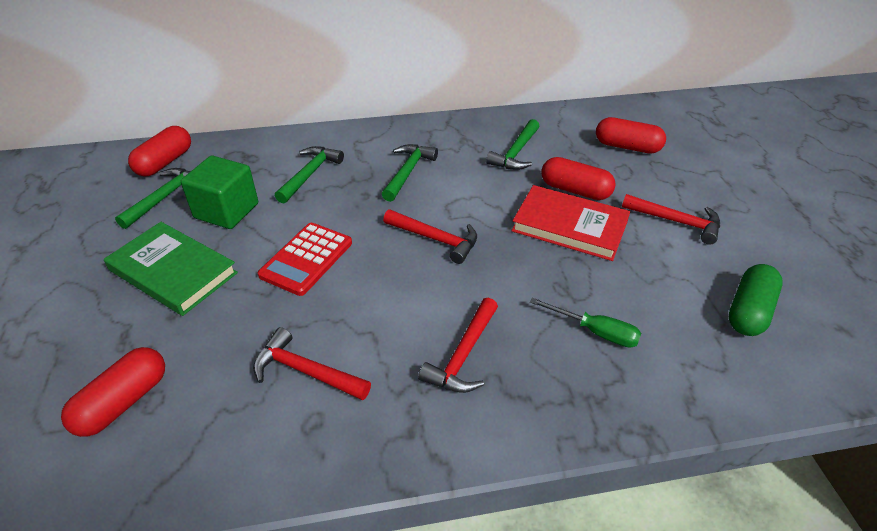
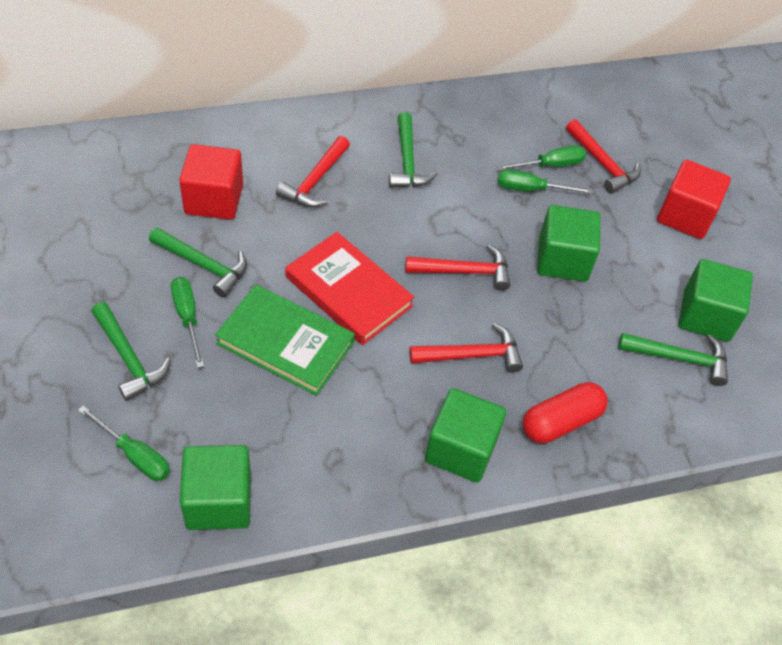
green capsule: [729,264,783,336] = 1 -> none = 0
green cube: [181,156,258,229] = 1 -> [180,445,251,530] [425,388,506,483] [537,205,600,282] [679,259,753,342] = 4
green screwdriver: [530,298,641,348] = 1 -> [78,406,170,481] [171,277,204,368] [497,145,586,171] [498,170,593,194] = 4
red calculator: [258,223,352,296] = 1 -> none = 0
red capsule: [61,347,165,437] [128,126,191,177] [541,157,616,200] [596,117,666,154] = 4 -> [523,382,608,443] = 1
red cube: none = 0 -> [179,144,243,220] [657,160,731,239] = 2

